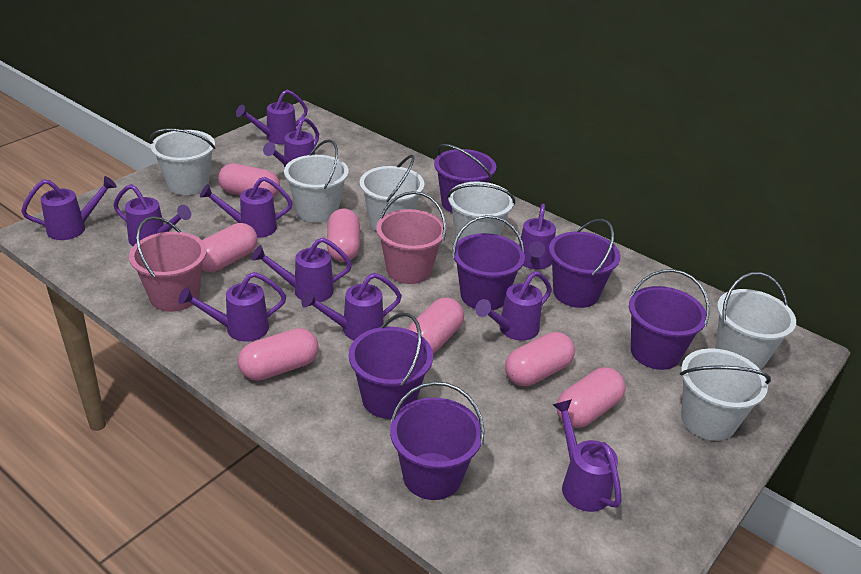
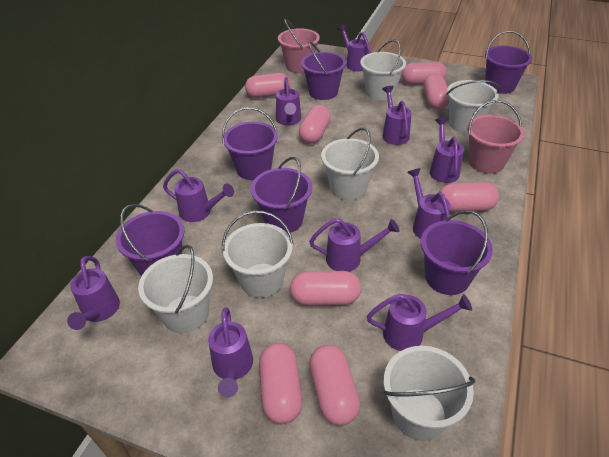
pink capsule: [202,223,257,272] [218,163,280,198] [238,328,318,381] [327,208,360,262] [408,298,464,354] [505,332,575,386] [556,367,626,428] = 7 -> [245,73,290,98] [259,343,303,424] [290,271,361,306] [299,105,331,144] [309,345,360,425] [401,62,447,85] [423,74,449,110] [439,182,499,212] = 8
purple watering can: [21,176,117,240] [113,184,191,246] [178,272,286,342] [200,177,293,238] [236,90,308,144] [252,238,352,302] [263,117,319,168] [301,273,402,340] [475,271,552,341] [519,204,556,270] [553,399,622,512] = 11 -> [67,256,120,330] [163,169,234,222] [208,308,253,397] [276,77,301,125] [309,218,400,272] [338,25,371,71] [367,294,472,351] [383,86,411,145] [407,168,450,239] [430,118,464,183] = 10

